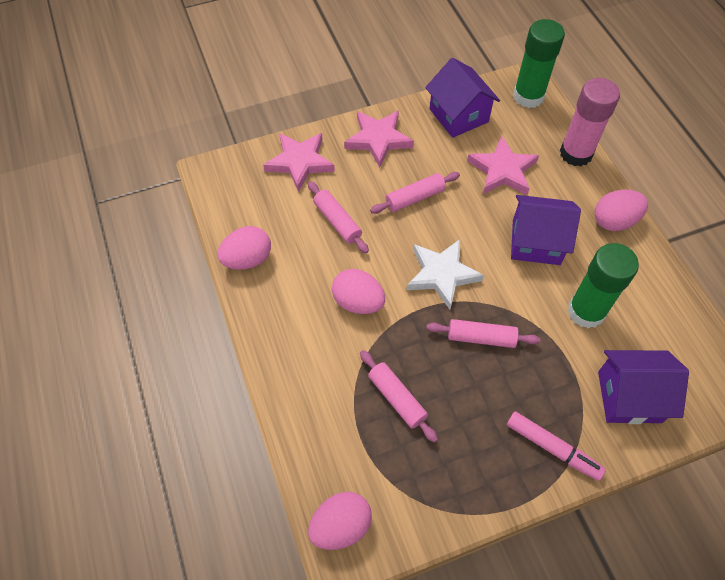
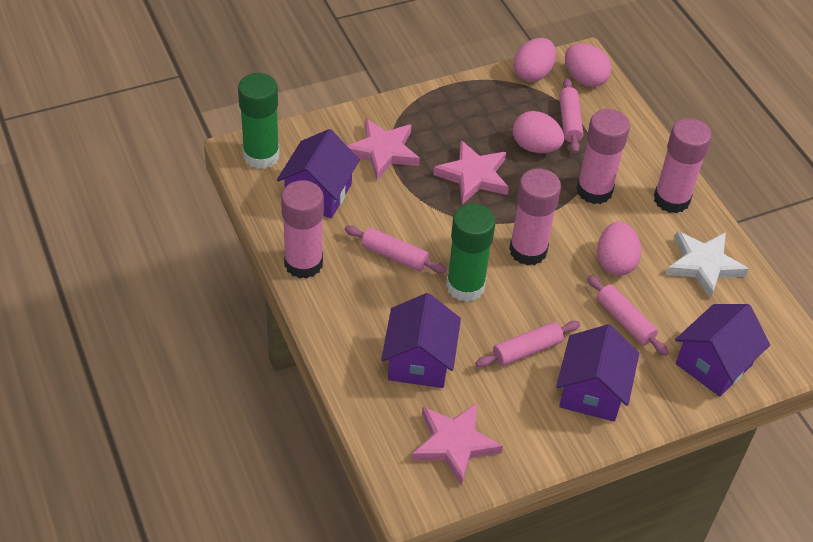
pink glue stick: [560,78,620,166] = 1 -> [281,180,324,279] [509,169,561,266] [576,109,630,204] [654,118,712,213] = 4
pink marker: [507,412,606,481] = 1 -> none = 0
purple house: [425,58,500,138] [511,195,581,265] [598,350,689,424] = 3 -> [277,129,360,218] [381,293,461,388] [556,324,639,422] [675,304,770,397] = 4

